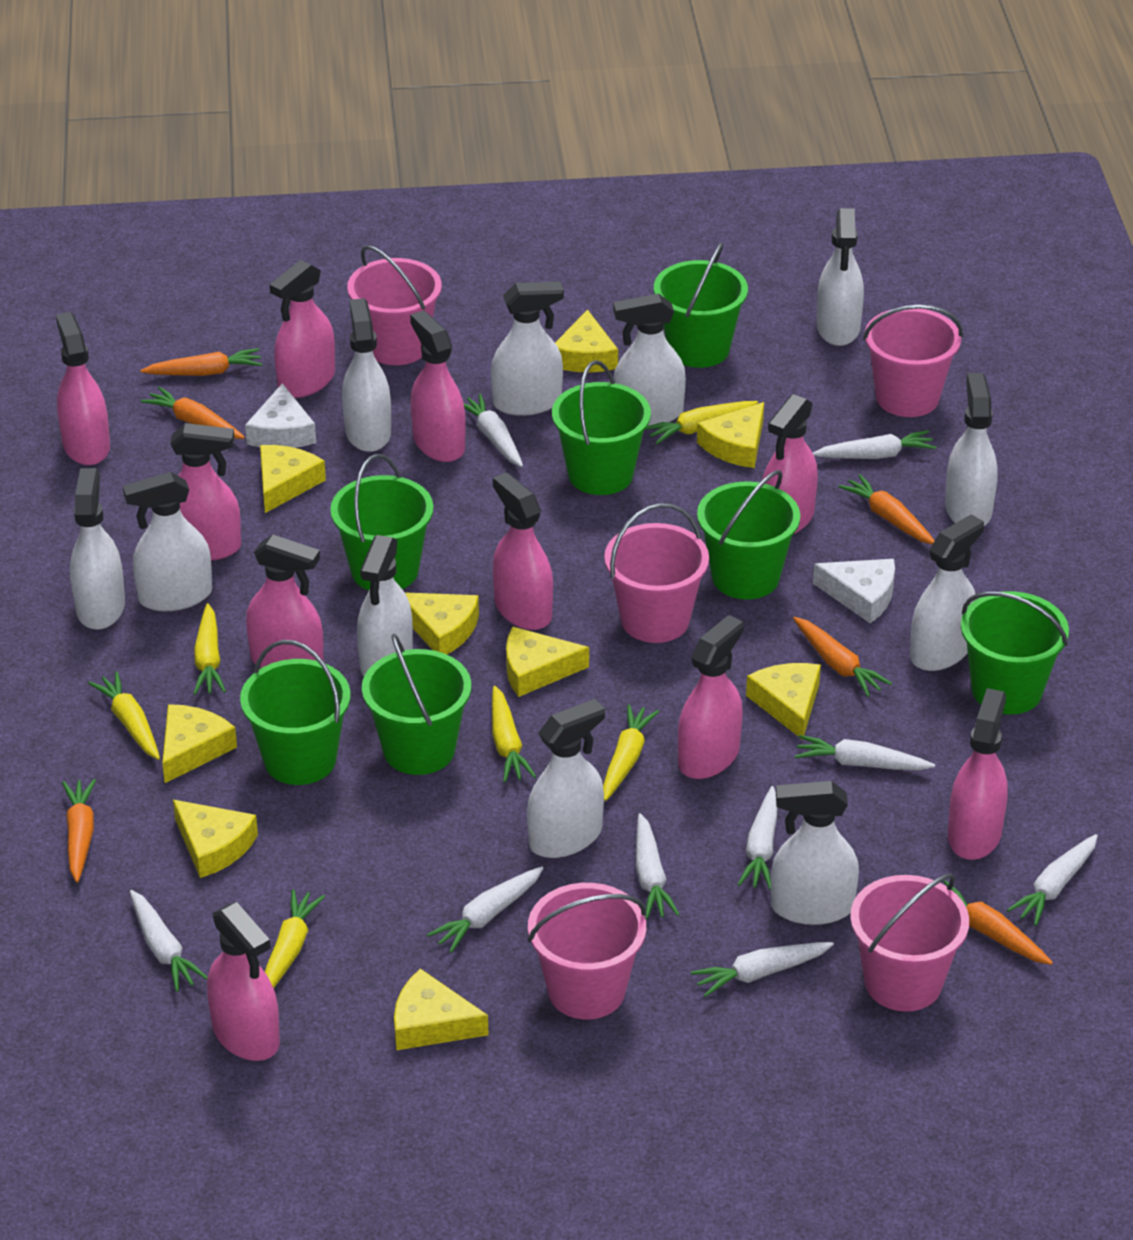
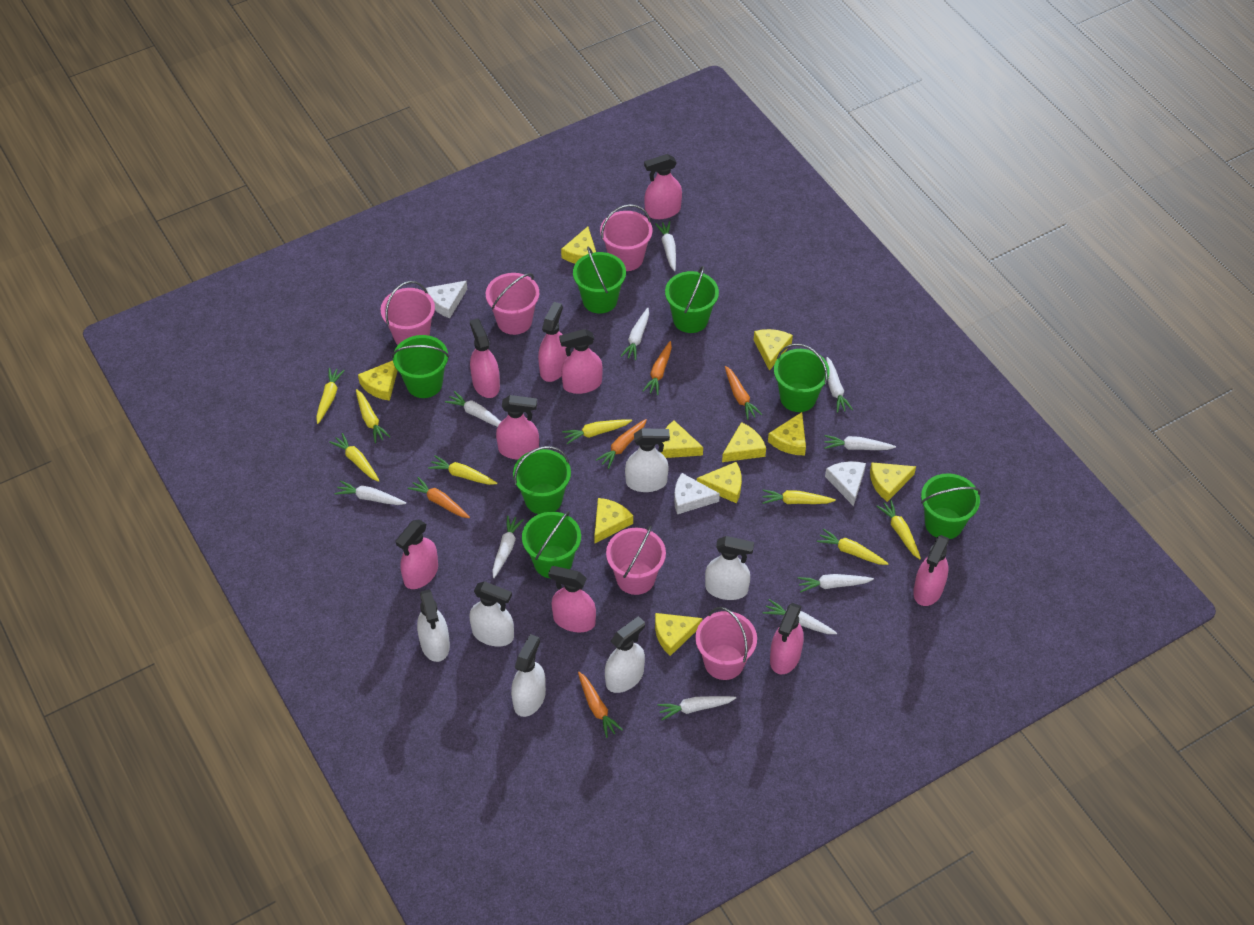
orange carrot: [62,779,96,883] [140,348,262,376] [141,387,245,439] [793,617,892,697] [838,474,935,544] [944,880,1053,965] = 6 -> [408,477,470,518] [578,672,623,738] [596,419,647,469] [643,341,672,395] [725,366,762,420] = 5
pink spray bottle: [56,312,110,465] [170,423,241,561] [207,902,280,1061] [246,535,324,668] [270,260,335,398] [410,311,466,462] [493,472,553,630] [678,615,744,779] [762,394,818,534] [948,688,1008,860] = 10 -> [396,520,438,589] [470,318,500,398] [496,395,539,460] [538,302,568,382] [548,566,596,632] [559,329,603,394] [644,154,682,219] [770,603,804,674] [913,535,950,606] = 9
white carrot: [130,890,207,992] [427,866,543,953] [464,394,523,467] [636,813,680,919] [691,942,834,997] [737,786,778,890] [795,735,935,770] [813,430,936,459] [1007,834,1098,926] = 9 -> [335,480,406,505] [445,391,501,427] [492,515,524,578] [621,308,649,360] [655,221,676,271] [658,696,736,720] [763,599,837,634] [798,574,874,592] [824,435,896,450] [826,357,853,413] = 10
white cheese: [245,383,316,448] [813,559,895,623] = 2 -> [426,280,467,318] [674,473,720,514] [825,461,866,506] = 3
white spray bottle: [70,468,125,630] [123,472,212,611] [342,298,391,452] [357,535,413,676] [491,281,564,416] [527,699,605,858] [613,294,686,426] [771,781,859,925] [816,208,864,346] [910,514,984,671] [945,373,998,526] = 11 -> [417,589,450,662] [469,581,514,646] [511,634,546,717] [605,616,645,693] [625,428,670,492] [705,536,754,600] = 6
yellow carrot: [88,672,160,760] [193,603,226,695] [265,889,325,988] [492,686,536,782] [603,704,659,801] [645,401,758,444] = 6 -> [316,368,345,424] [329,433,380,482] [356,389,390,443] [428,456,497,485] [562,419,632,444] [762,490,836,504] [817,529,889,565] [877,500,921,559] = 8
yellow cheese: [162,704,237,783] [173,800,258,878] [260,445,326,513] [394,969,488,1050] [405,593,479,654] [506,627,589,697] [555,310,618,373] [697,402,764,468] [746,663,821,740] = 9 -> [358,360,398,401] [561,227,596,264] [594,498,633,543] [655,613,702,656] [661,421,703,458] [697,462,742,503] [722,422,766,462] [754,329,793,371] [768,412,806,455] [870,462,916,502] = 10

